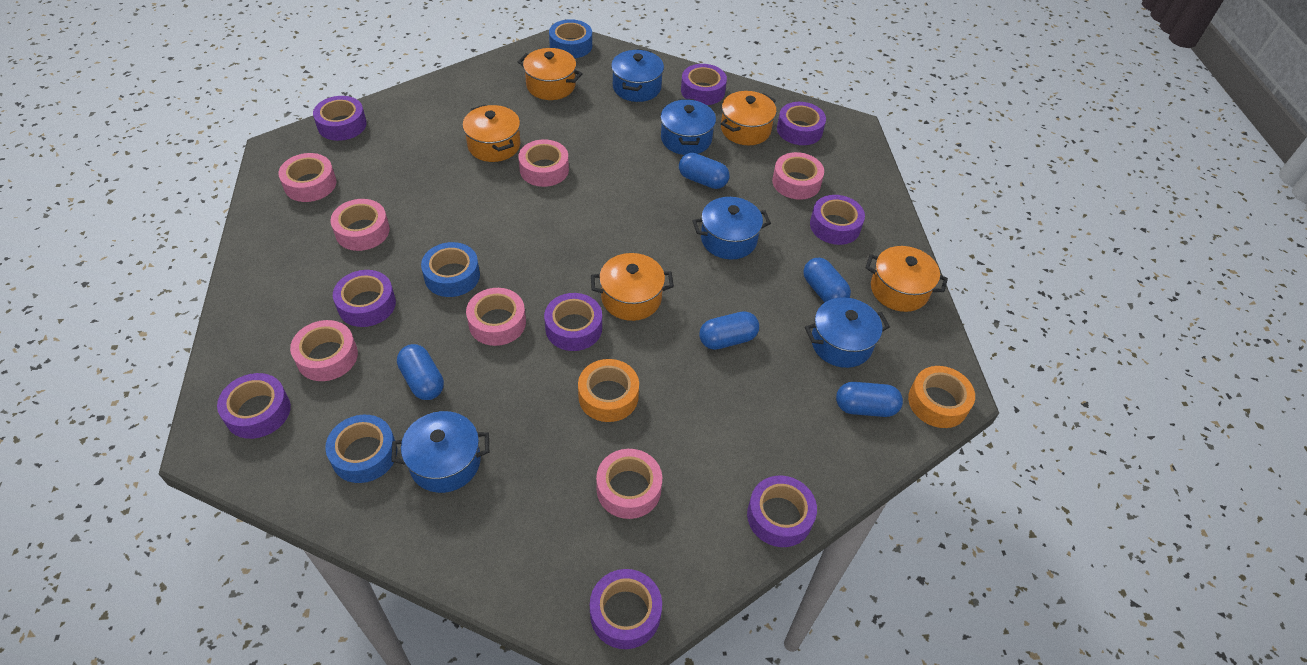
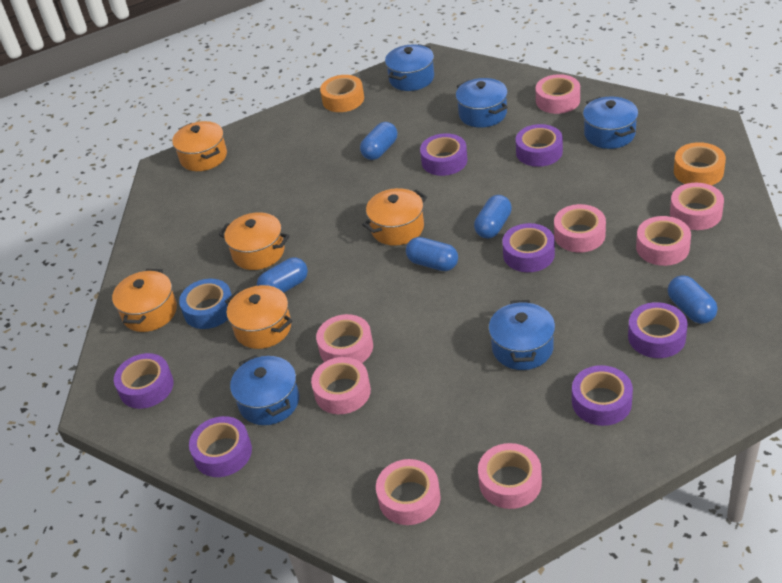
blue tape: [325,415,397,483] [421,242,480,297] [549,19,592,58] = 3 -> [179,279,232,329] = 1
pink tape: [278,153,336,202] [290,320,358,381] [330,199,390,251] [466,288,526,346] [518,139,569,187] [596,449,662,519] [772,152,824,200] = 7 -> [311,357,371,414] [316,314,373,363] [376,459,440,525] [478,443,542,509] [536,74,580,114] [554,204,606,252] [636,216,691,266] [670,183,724,230] = 8
purple tape: [217,373,291,439] [313,96,367,141] [333,270,396,327] [544,293,602,351] [590,569,662,649] [681,64,727,105] [747,476,817,547] [777,102,826,145] [810,195,865,245] = 9 -> [114,353,174,409] [189,416,252,477] [420,133,467,176] [502,223,555,272] [516,124,563,167] [572,365,633,426] [628,302,688,358] = 7

